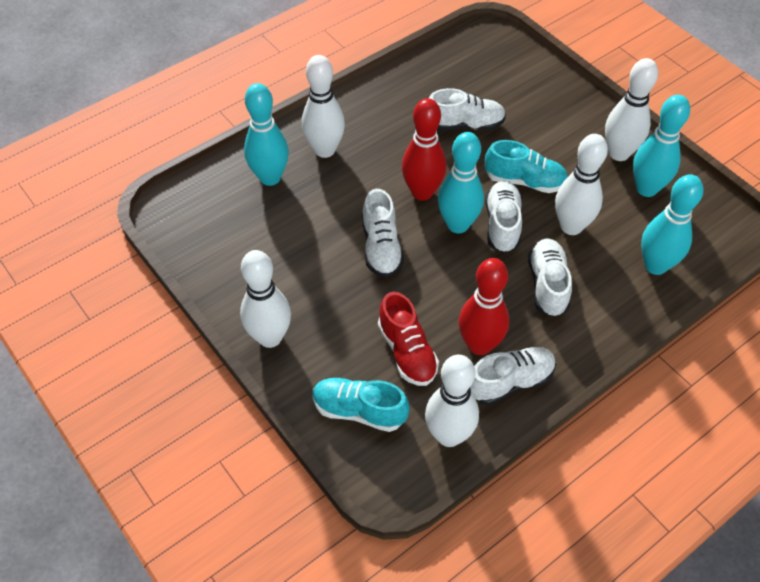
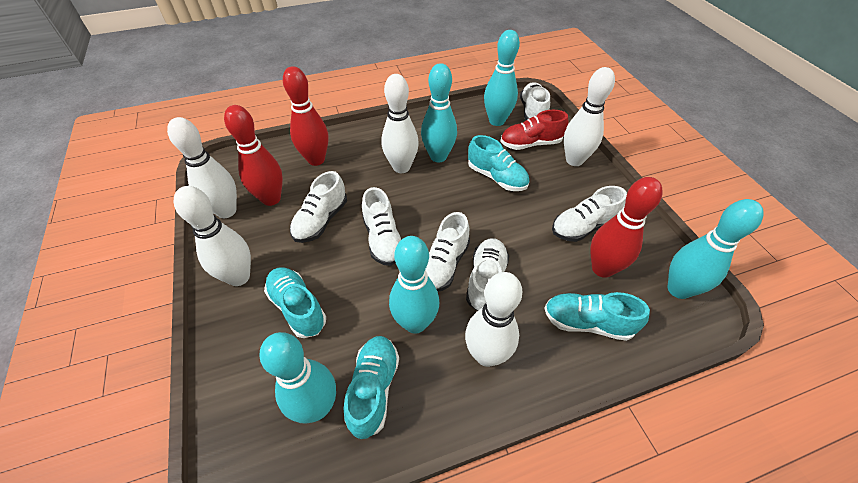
red bowling pin: [402,98,446,201] [459,258,509,355] = 2 -> [224,105,283,206] [283,66,329,166] [590,177,663,278] = 3
turquoise bowling pin: [244,83,289,186] [438,132,484,233] [633,95,690,197] [641,174,704,275] = 4 -> [260,332,336,424] [389,236,439,334] [421,63,457,162] [484,30,520,126] [668,199,764,299] = 5
turquoise shoe: [313,378,409,432] [485,140,568,193] = 2 -> [264,267,326,338] [343,336,399,439] [468,135,529,191] [544,292,650,341] = 4
white shoe: [362,189,404,278] [429,88,506,130] [470,347,556,405] [485,181,522,253] [528,238,572,317] = 5 -> [290,171,347,243] [362,187,402,266] [425,212,470,292] [466,238,509,311] [520,82,550,121] [552,186,627,242] = 6

